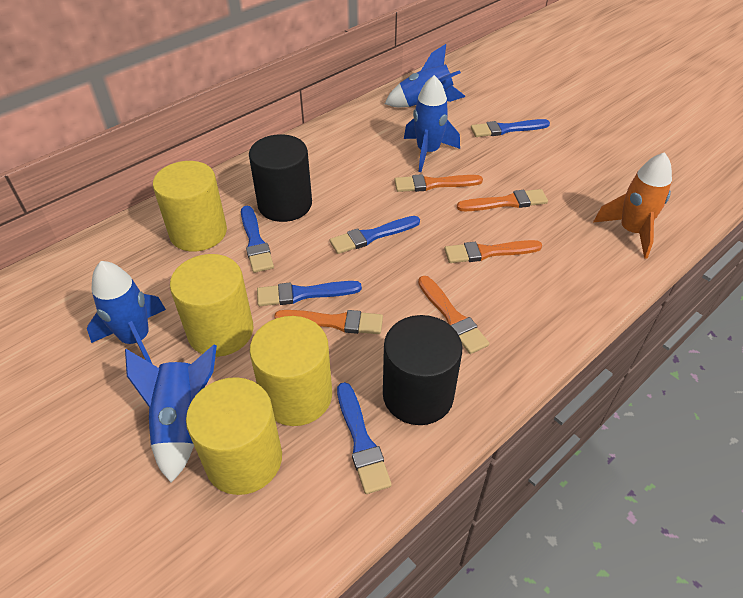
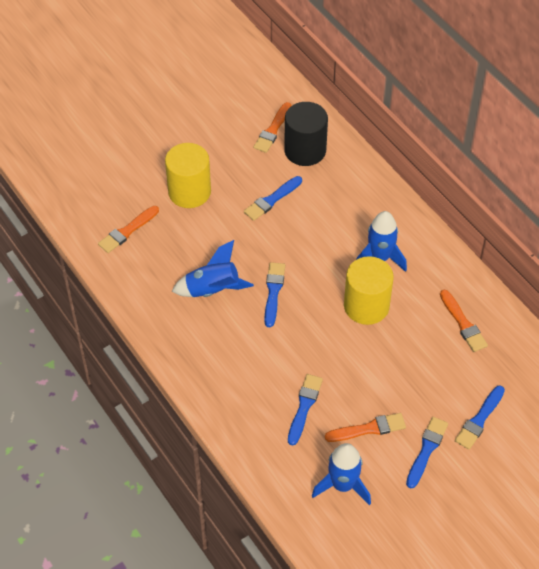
black cylinder: [249,134,312,222] [383,315,462,425] = 2 -> [284,102,328,166] = 1
blue rocket: [87,261,166,364] [125,345,217,483] [385,44,465,107] [404,75,460,172] = 4 -> [171,240,254,297] [312,443,371,505] [356,211,407,272] = 3
orange brush: [274,310,383,334] [394,174,483,192] [418,276,489,354] [445,240,542,263] [457,189,548,211] = 5 -> [98,206,159,253] [254,102,292,153] [325,413,406,442] [440,290,488,352] = 4
orange rocket: [593,152,672,259] = 1 -> none = 0
yellow cylinder: [153,161,227,252] [170,254,253,357] [186,377,282,495] [249,316,332,426] = 4 -> [165,143,211,208] [344,256,394,325] = 2

